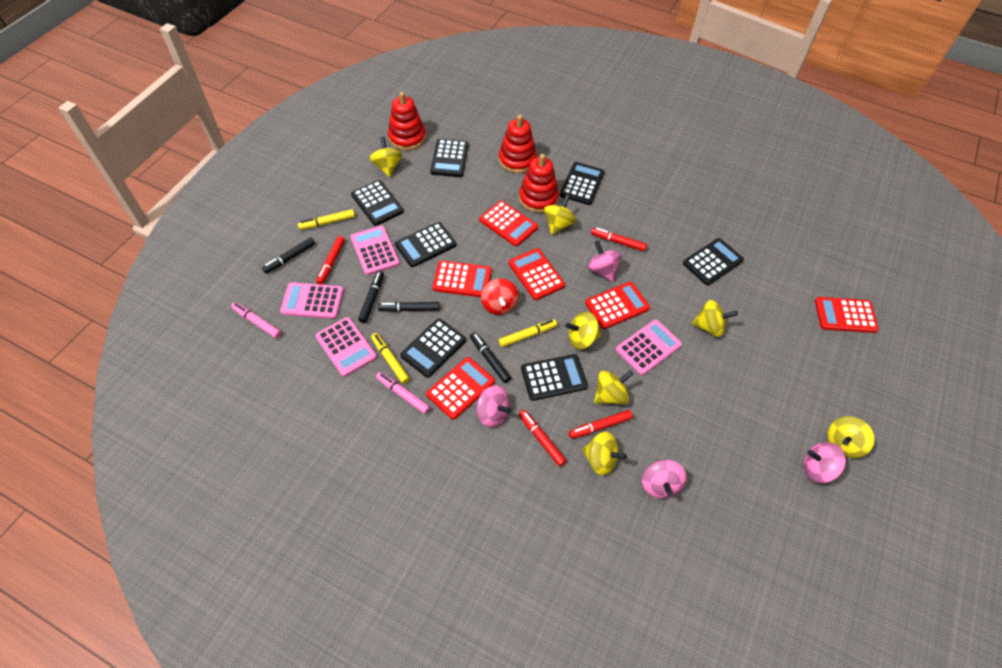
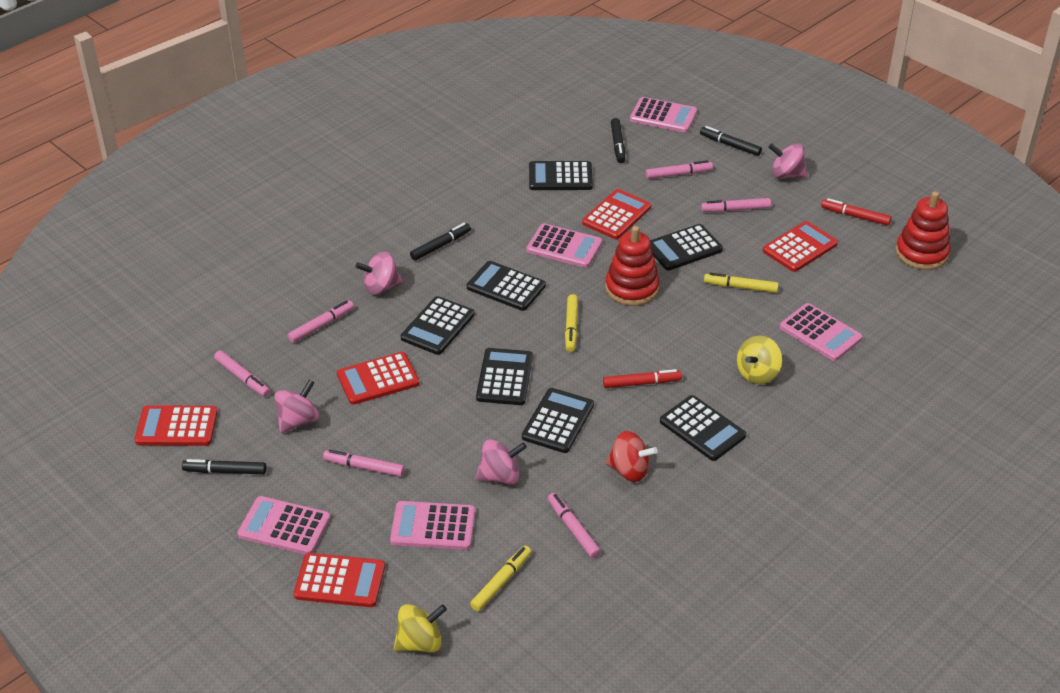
pink calculator: [280,282,344,319] [315,317,377,377] [350,226,400,275] [616,319,682,375] = 4 -> [237,496,330,554] [390,501,475,550] [527,223,602,268] [630,97,697,133] [780,303,862,361] = 5
pink marker: [231,302,281,338] [376,372,430,414] = 2 -> [214,351,270,397] [288,300,354,343] [323,450,405,477] [548,493,601,558] [646,160,713,179] [701,198,771,212] = 6
red calculator: [426,357,495,420] [433,260,492,297] [479,200,538,247] [509,248,565,300] [585,282,650,329] [815,297,879,333] = 6 -> [135,405,218,446] [294,553,385,607] [337,352,419,405] [582,189,651,239] [763,221,838,272] = 5
red marker: [316,236,345,285] [519,410,566,466] [569,410,633,439] [591,228,647,251] = 4 -> [603,369,682,388] [821,198,892,226] = 2
red stacking toy: [388,92,426,150] [499,115,537,173] [519,154,559,213] = 3 -> [605,226,660,306] [896,191,951,270] = 2
yellow spinning top: [370,137,402,177] [544,195,576,235] [565,312,601,350] [582,432,627,475] [594,370,633,404] [692,300,738,337] [828,416,875,458] = 7 -> [394,604,447,653] [737,336,782,384] = 2

